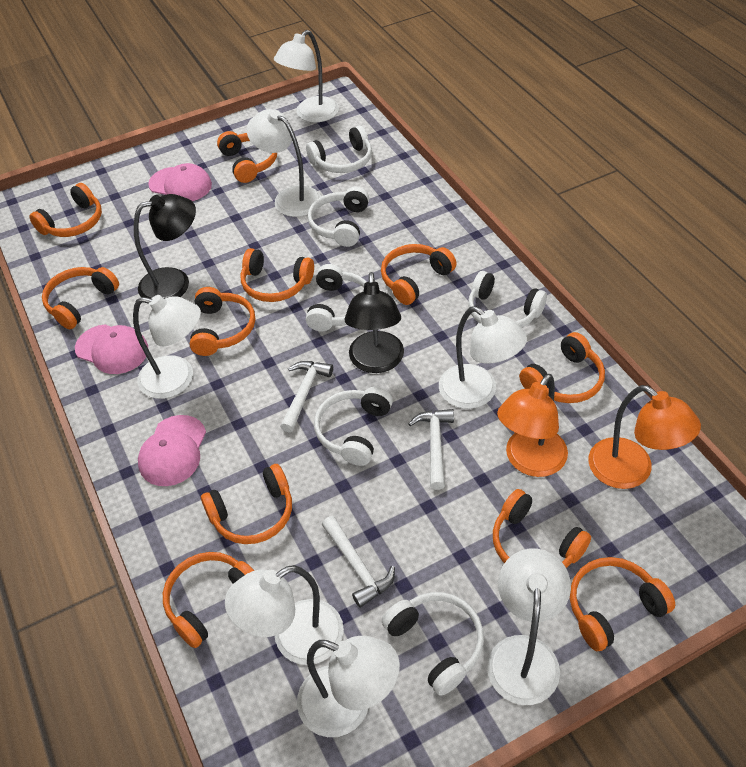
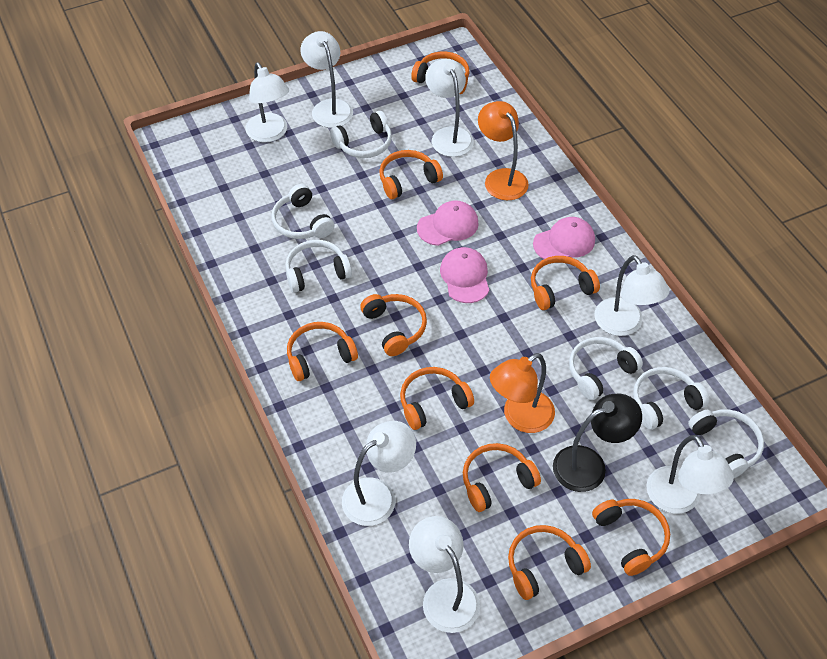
black lamp: [134,194,196,299] [345,272,404,373] = 2 -> [553,394,642,492] = 1
orange headphones: [29,183,102,237] [42,267,119,329] [163,552,254,648] [190,287,255,356] [201,464,292,544] [217,131,277,183] [241,248,314,302] [381,244,457,305] [493,489,591,568] [519,332,605,403] [570,557,675,651] = 11 -> [287,322,358,381] [360,294,427,356] [379,150,443,199] [400,367,474,430] [411,51,469,94] [463,443,541,512] [508,525,591,600] [531,256,600,310] [592,499,670,576] = 9
white hammer: [280,361,333,433] [322,516,395,608] [408,409,454,490] = 3 -> none = 0

